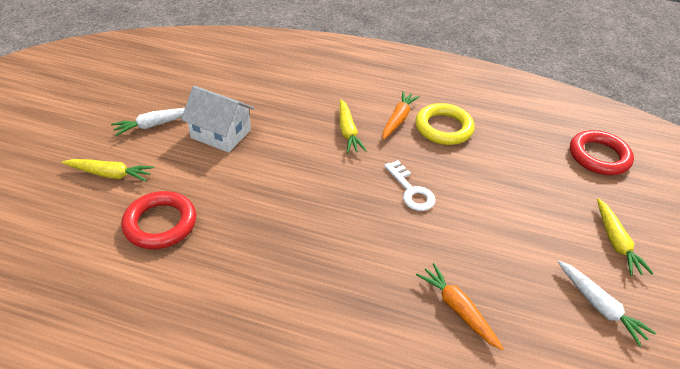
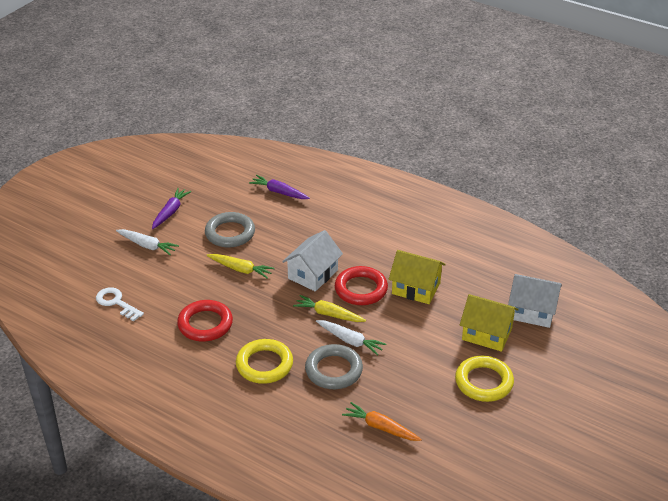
grey ring: none = 0 -> [205,212,255,248] [305,344,363,389] = 2
orange carrot: [383,91,420,139] [416,263,504,350] = 2 -> [342,402,422,441] = 1
purple carrot: none = 0 -> [152,188,191,229] [249,175,310,199] = 2
white house: [181,86,254,153] = 1 -> [282,230,343,292] [508,274,562,328] = 2
yellow carrot: [62,159,154,182] [340,99,367,153] [597,198,653,276] = 3 -> [206,254,274,279] [293,295,366,322] = 2
yellow house: none = 0 -> [389,250,446,304] [460,294,519,352] = 2
yellow ring: [416,103,475,145] = 1 -> [236,339,293,384] [455,356,514,402] = 2

